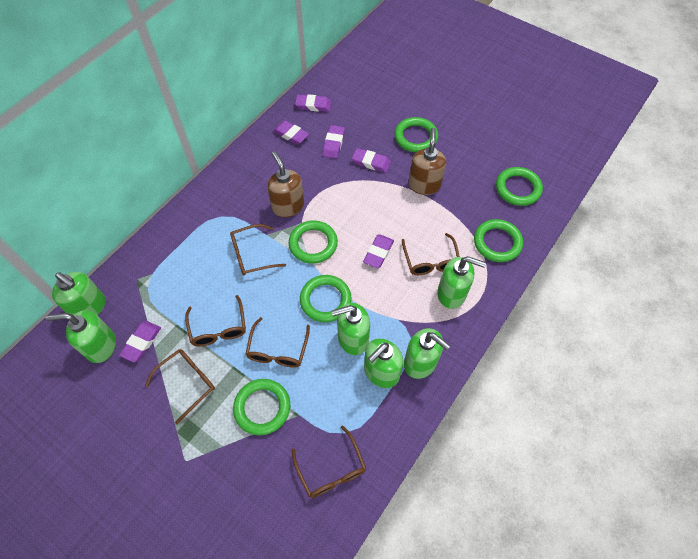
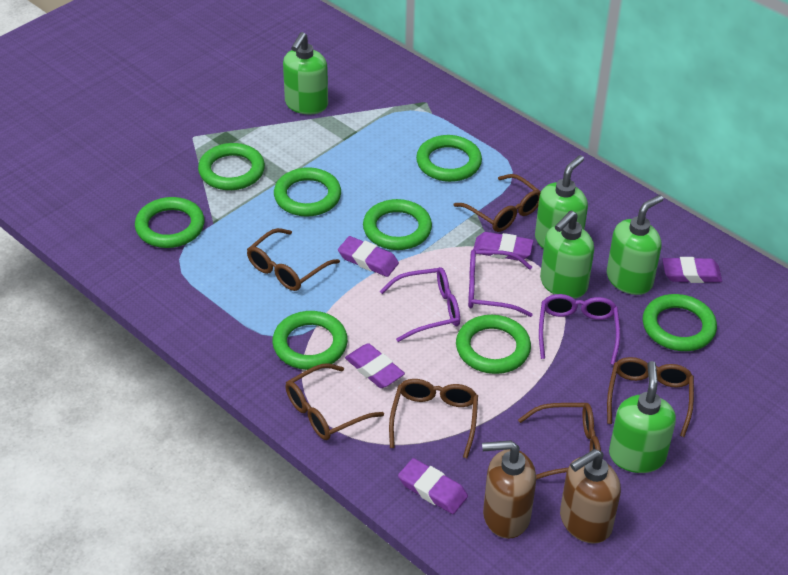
green ring: [233,379,290,435] [289,220,338,264] [300,275,352,322] [394,117,438,152] [474,219,523,262] [496,167,543,206] = 6 -> [135,197,204,248] [198,143,265,190] [272,311,348,370] [274,167,341,217] [363,199,432,250] [416,135,482,182] [456,315,531,374] [643,294,717,351] = 8
green soap dispenser: [46,310,116,363] [52,272,105,315] [332,303,370,355] [364,338,403,388] [404,328,451,379] [437,256,486,309] = 6 -> [283,32,328,115] [535,155,588,249] [540,210,594,299] [607,195,664,295] [609,361,676,473] = 5
purple eraser: [119,321,161,362] [273,121,309,145] [295,94,331,112] [322,125,345,159] [352,148,391,173] [363,234,394,268] = 6 -> [338,236,399,277] [345,343,405,388] [398,458,468,514] [474,232,534,261] [662,257,722,283] = 5
purple glasses: none = 0 -> [380,267,460,342] [468,249,533,317] [539,294,620,365] = 3

